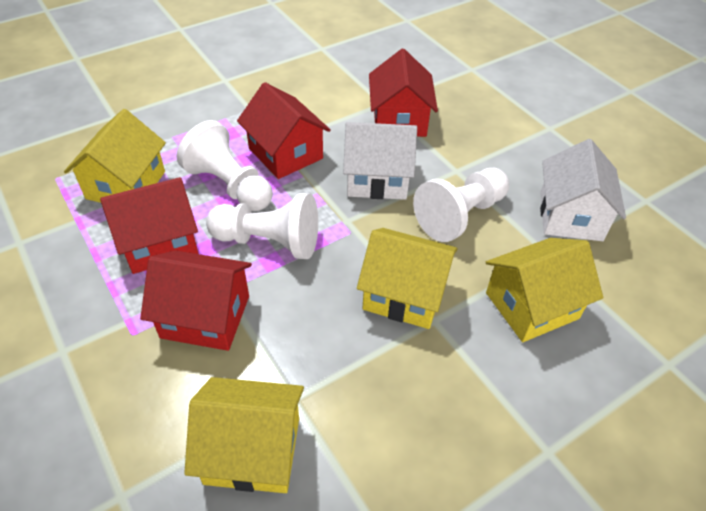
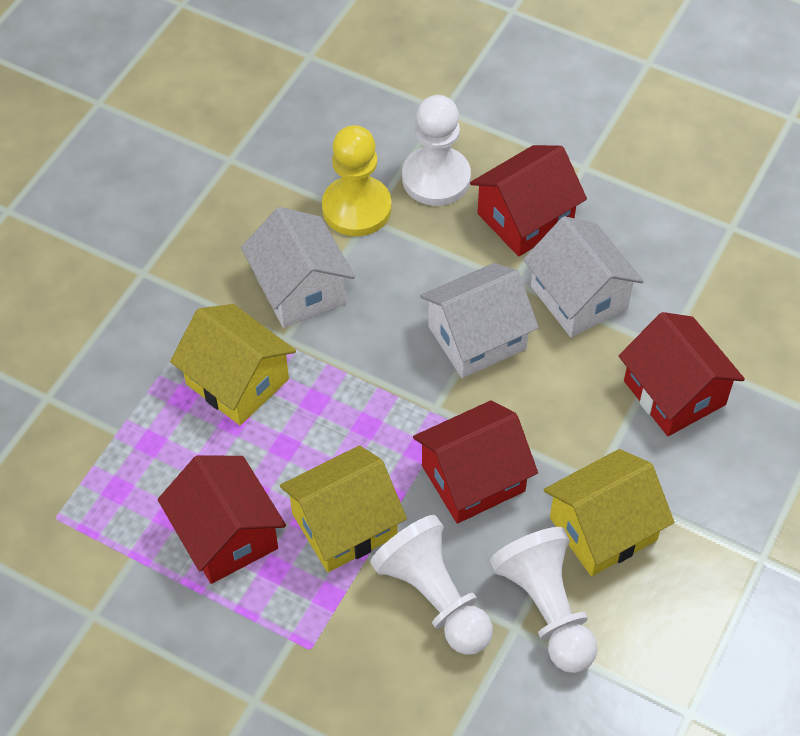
white house: [343,122,417,200] [540,139,626,241] = 2 -> [241,207,355,328] [420,263,539,378] [523,216,644,337] = 3
yellow house: [64,109,166,203] [184,377,304,493] [357,228,457,329] [486,238,603,342] = 4 -> [170,304,296,425] [280,445,407,572] [544,449,674,576] = 3
yellow pawn: none = 0 -> [322,125,392,236] = 1

